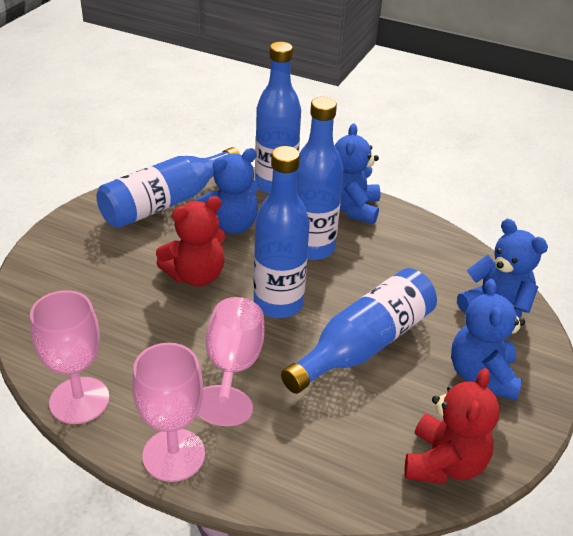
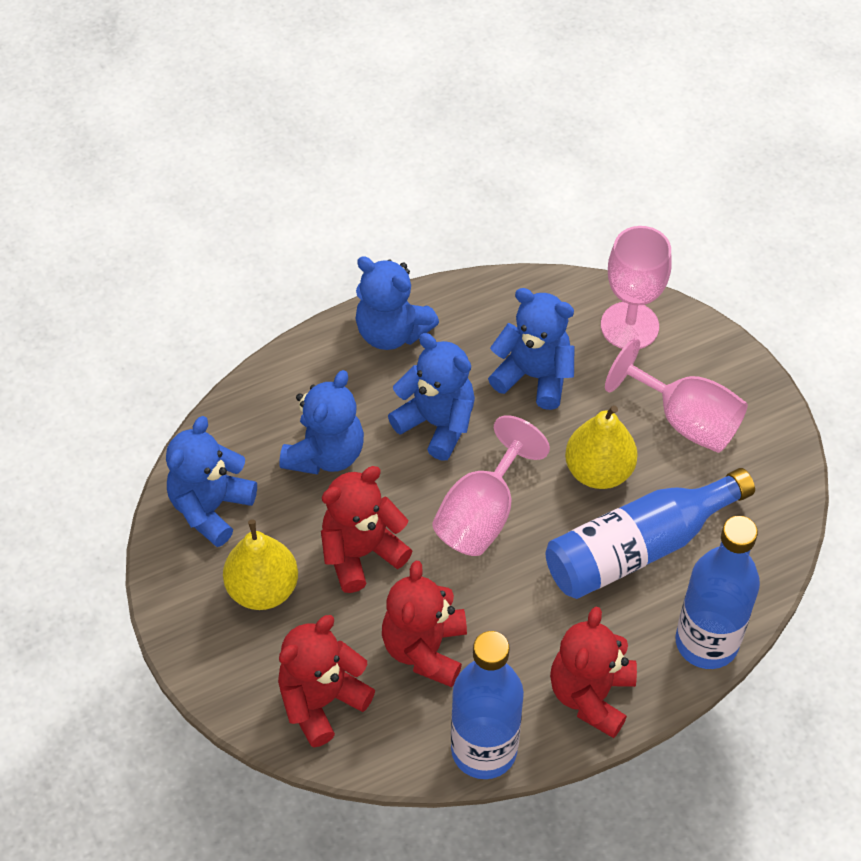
blue bottle: [96,147,241,228] [253,146,310,318] [255,42,301,194] [281,268,437,394] [297,97,343,260] = 5 -> [451,631,524,779] [546,468,755,599] [676,516,760,669] = 3
blue teddy bear: [196,148,258,234] [335,123,380,224] [451,279,525,400] [457,219,548,319] = 4 -> [166,416,257,547] [279,370,364,475] [356,256,439,350] [388,333,475,461] [488,288,574,410] = 5
red teddy bear: [156,196,225,287] [404,368,500,484] = 2 -> [278,615,375,747] [321,466,412,593] [382,561,467,687] [550,607,637,738] = 4
yellow pear: none = 0 -> [223,519,298,610] [565,405,638,489] = 2

